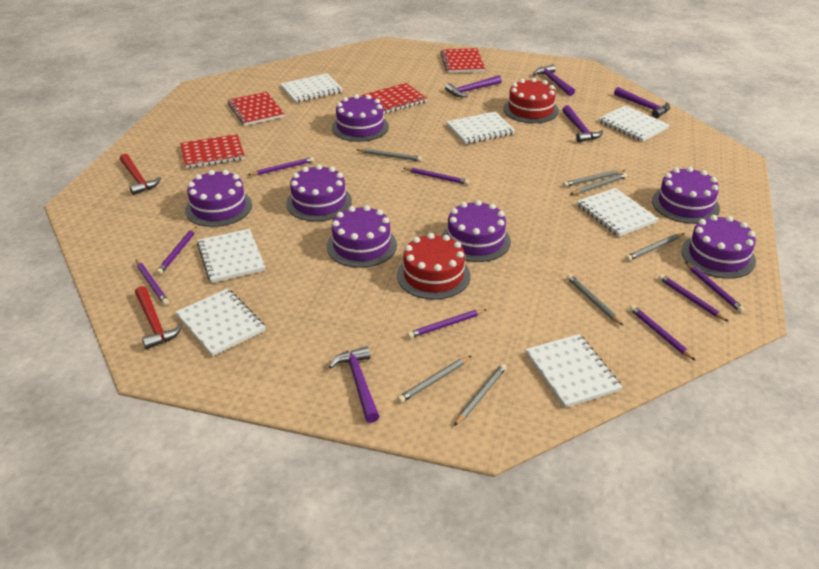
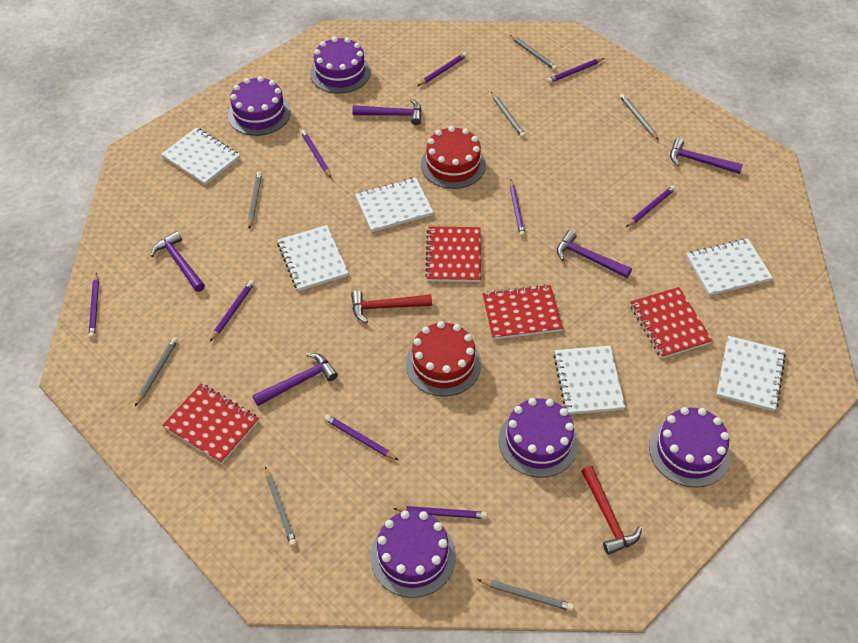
purple cake: [185,170,252,227] [286,164,352,221] [327,205,397,268] [332,94,389,142] [442,200,511,262] [652,167,720,224] [681,215,756,279] = 7 -> [228,76,291,136] [310,37,371,94] [370,510,456,598] [499,398,579,478] [649,407,730,487] = 5
purple pencil: [136,260,169,305] [156,227,197,275] [248,157,314,175] [403,167,469,185] [407,309,487,338] [630,305,696,361] [658,274,729,322] [685,262,745,313] = 8 -> [89,273,99,339] [210,280,255,341] [301,130,332,178] [324,415,398,460] [393,506,487,519] [417,52,467,86] [510,180,525,237] [547,58,604,83] [626,185,676,227] = 9
white notebook: [176,288,265,356] [197,229,265,283] [280,73,343,103] [446,112,515,144] [525,334,622,408] [577,188,658,237] [598,105,670,142] = 7 -> [161,127,240,185] [277,225,349,291] [355,178,434,232] [553,346,626,415] [686,239,773,296] [716,336,786,411] = 6

